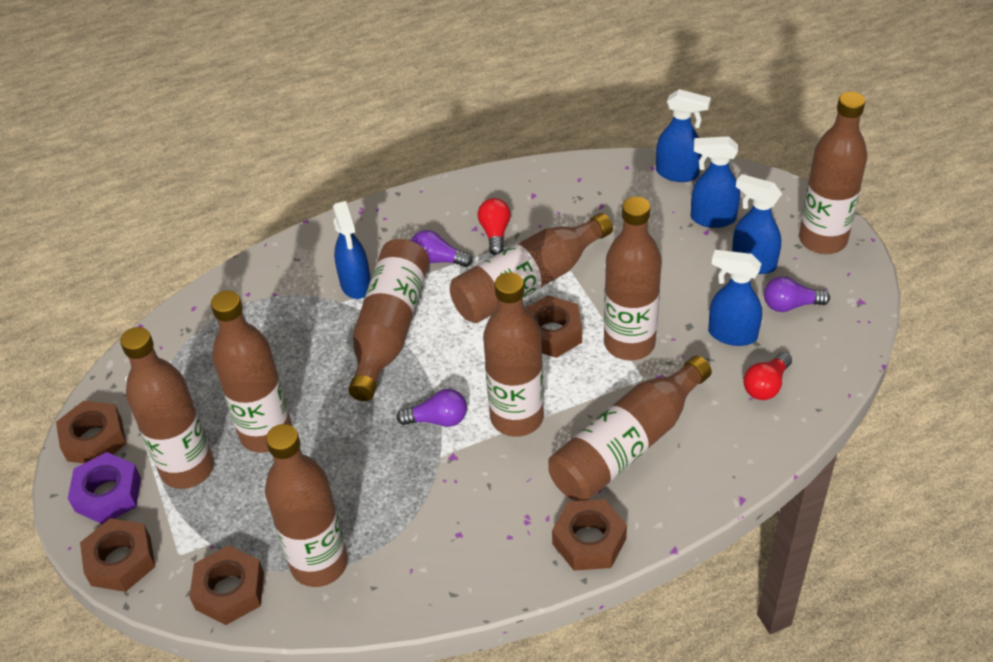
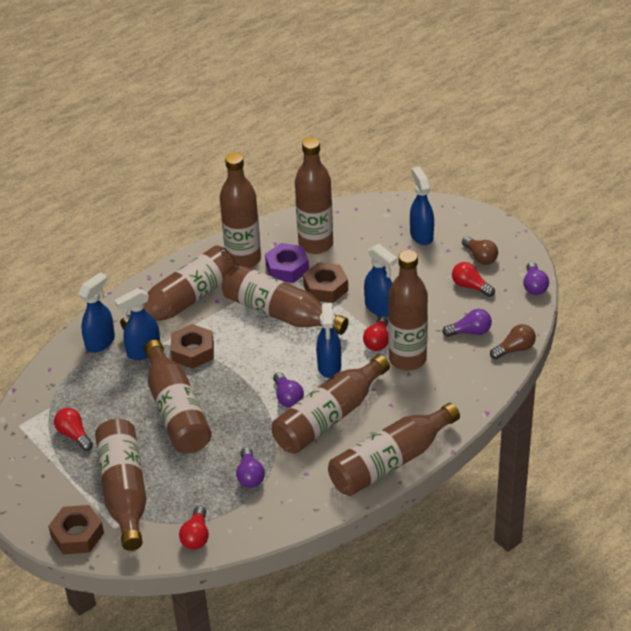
brown light bulb: none = 0 -> [462,236,498,265] [490,324,536,359] = 2
brown nut: [56,401,126,463] [80,518,155,592] [189,545,264,625] [526,295,582,358] [552,499,627,571] = 5 -> [48,505,104,554] [171,324,214,369] [303,262,348,303] = 3
purple light bulb: [396,389,467,427] [411,230,473,267] [764,277,830,312] = 3 -> [236,447,265,488] [273,372,304,408] [442,309,492,337] [523,262,549,295] = 4
red light bulb: [478,198,511,255] [743,352,792,400] = 2 -> [54,408,93,451] [179,506,209,550] [363,316,388,351] [452,262,495,297] = 4

